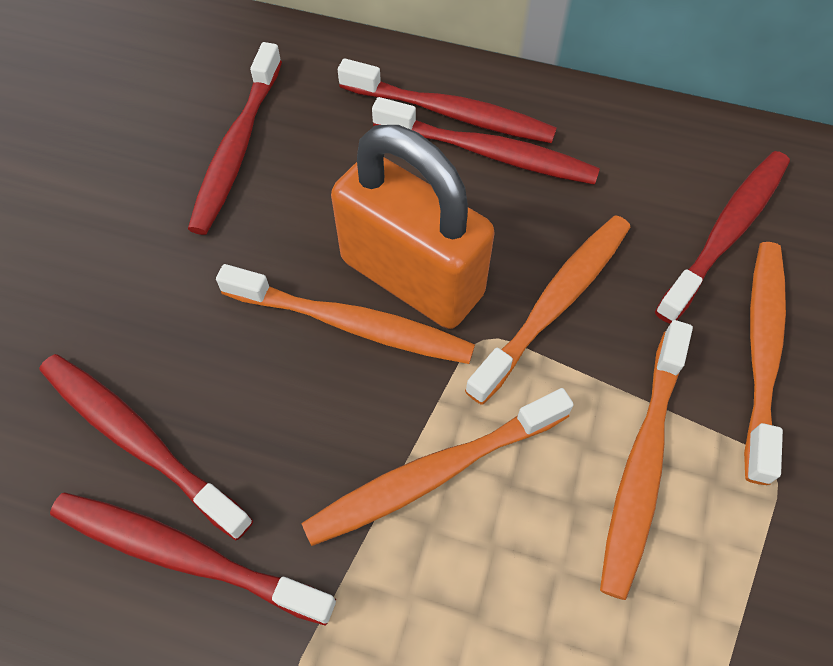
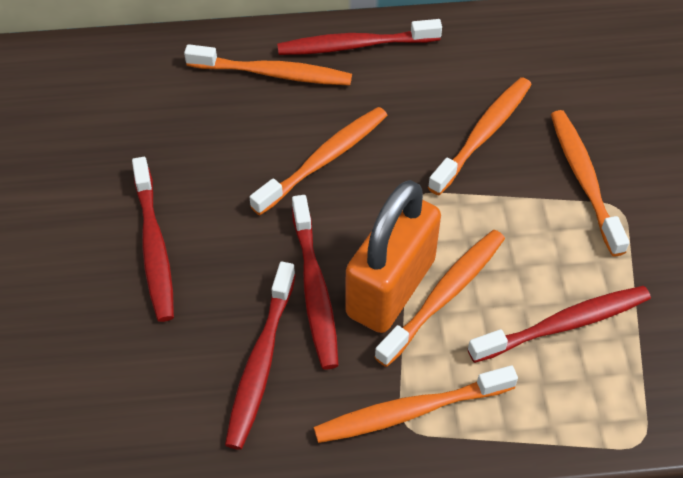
orange toothbrush: [216,264,475,364] [302,388,574,546] [465,215,630,405] [600,320,693,600] [744,242,786,485] = 5 -> [184,44,352,85] [249,107,388,215] [314,365,518,443] [374,230,505,367] [428,77,532,195] [551,110,629,257] = 6
red toothbrush: [39,354,254,541] [50,492,336,626] [188,42,282,235] [338,58,557,143] [372,97,600,185] [655,151,790,324] = 6 -> [132,157,174,322] [225,262,296,450] [277,19,442,55] [292,195,339,370] [468,286,651,363] = 5

